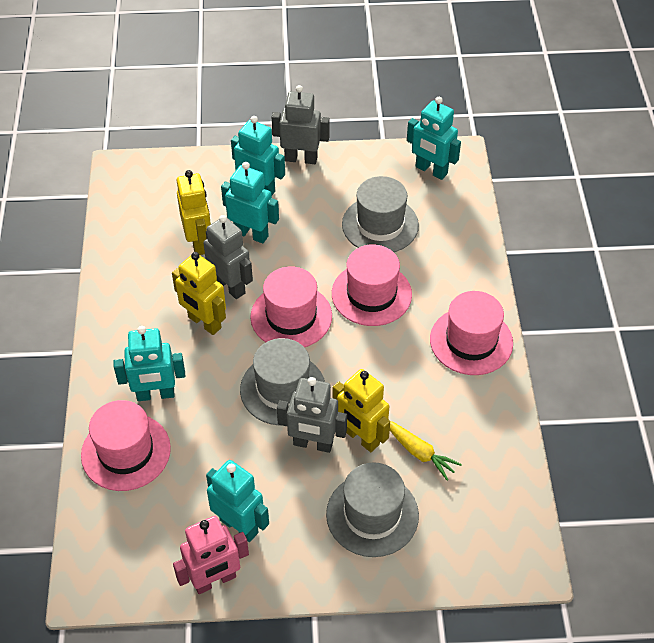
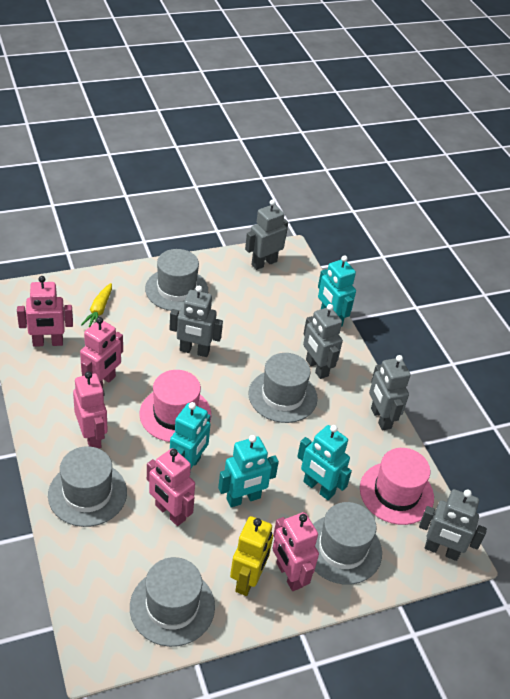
grey hat: [240,338,325,425] [326,462,419,557] [342,176,419,252] = 3 -> [48,446,127,527] [130,557,215,647] [145,249,208,312] [249,353,318,423] [313,502,382,585] = 5
grey robot: [204,215,253,299] [272,85,330,164] [277,377,347,453] = 3 -> [169,286,223,357] [245,199,288,270] [303,304,343,379] [369,355,410,430] [419,489,487,561] = 5
pink hat: [81,400,171,491] [250,266,332,347] [332,244,412,326] [430,291,513,375] = 4 -> [140,370,211,442] [360,448,434,525] = 2
pink robot: [173,516,249,594] = 1 -> [17,276,73,347] [73,371,108,448] [80,317,123,388] [147,448,195,526] [272,512,319,591] = 5
turquoise robot: [113,326,185,401] [206,460,269,542] [221,162,279,243] [231,116,285,195] [407,97,461,180] = 5 -> [170,402,210,472] [218,435,279,507] [297,425,352,500] [318,255,356,327] = 4
yellow robot: [172,252,226,335] [177,170,211,255] [332,369,390,452] = 3 -> [230,516,273,596] = 1

